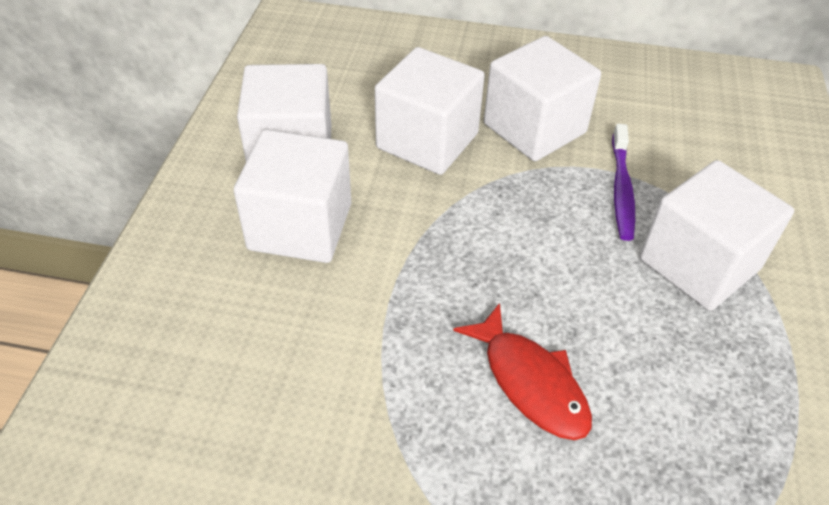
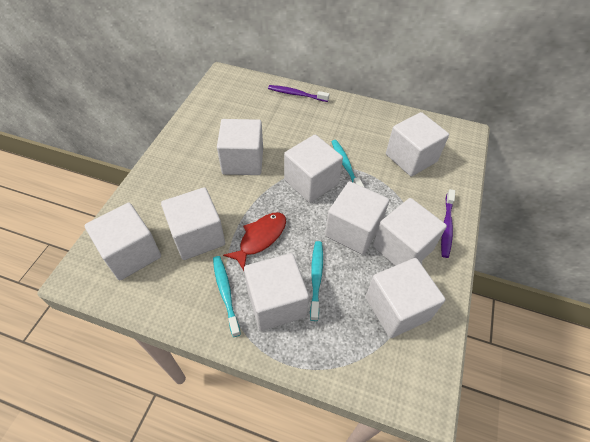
purple toothbrush: [612,124,635,241] = 1 -> [268,85,329,102] [441,189,455,258] = 2
turquoise toothbrush: none = 0 -> [213,256,241,337] [310,241,323,321] [331,140,364,187] = 3
white cube: [234,130,351,263] [237,64,331,161] [375,47,485,175] [484,36,601,161] [640,160,794,311] = 5 -> [84,203,161,280] [161,187,225,260] [217,119,263,175] [244,253,309,331] [284,135,343,203] [325,181,389,255] [365,258,445,338] [373,198,447,266] [386,112,449,177] = 9

